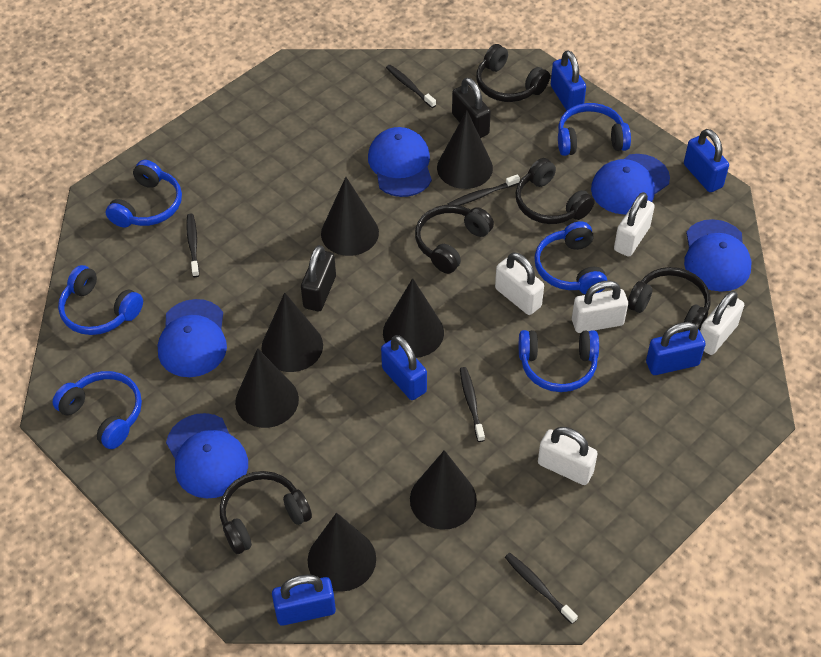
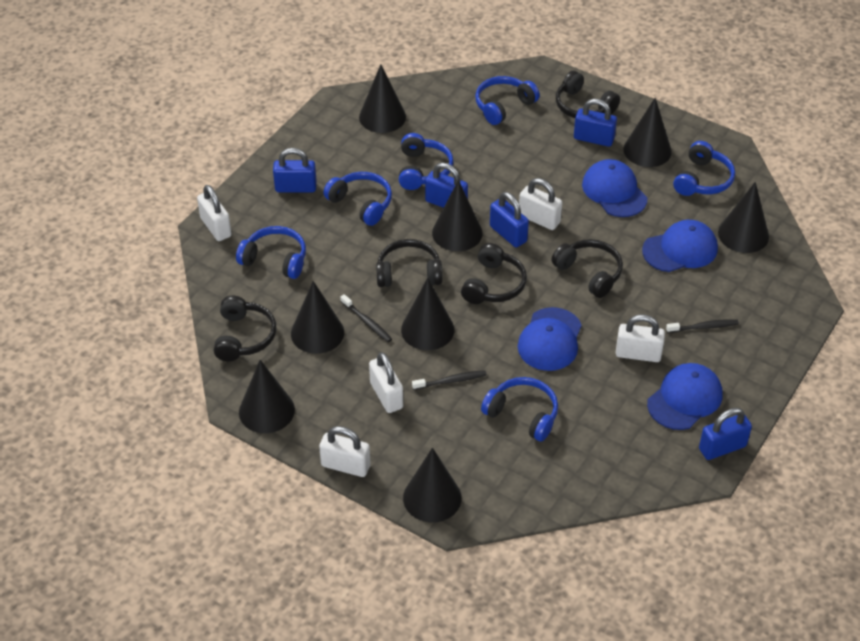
black cone: [235,348,299,428] [261,292,323,372] [308,513,376,592] [321,177,379,256] [383,278,444,358] [410,450,477,530] [437,110,493,189] = 7 -> [239,360,295,433] [291,281,344,354] [359,64,406,133] [401,278,454,350] [403,448,462,522] [432,180,483,251] [623,98,672,167] [718,182,769,253] = 8
black padlock: [301,245,336,311] [452,78,491,138] = 2 -> none = 0
black toothbrush: [186,214,199,277] [386,65,436,108] [448,174,520,206] [460,367,485,442] [505,553,578,624] = 5 -> [340,294,392,342] [412,370,487,390] [666,319,739,333] = 3
blue cap: [158,299,227,377] [166,413,248,498] [368,127,432,197] [591,154,670,215] [684,219,751,292] = 5 -> [518,307,582,371] [582,159,648,217] [642,220,718,272] [647,363,723,430] = 4

